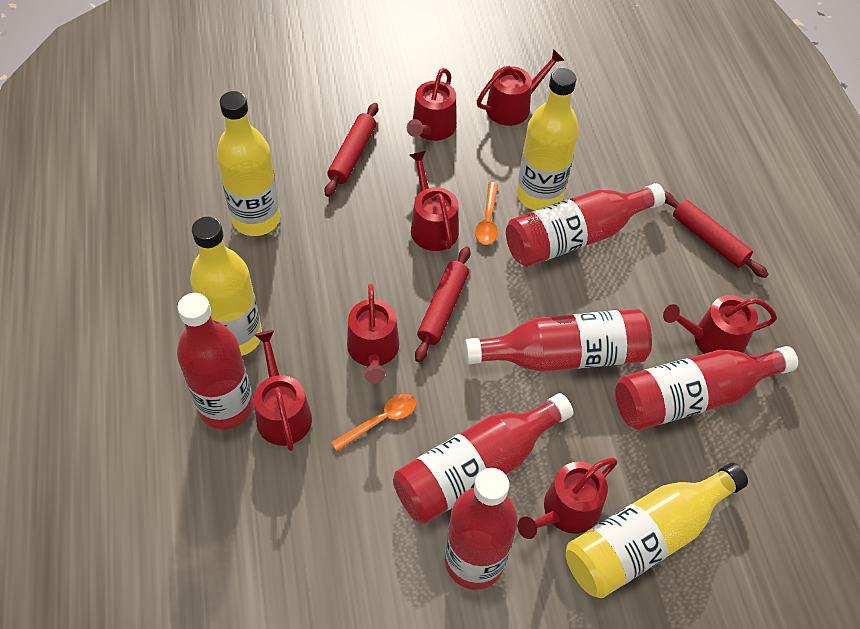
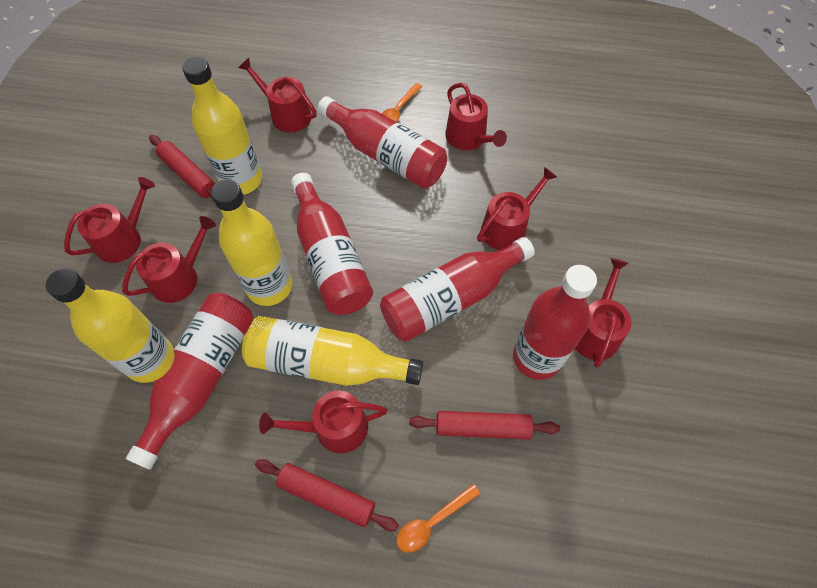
red bottle: [177,293,254,429] [393,393,573,524] [445,468,518,590] [464,309,652,372] [506,183,665,267] [615,346,798,430] = 6 -> [126,293,254,470] [291,173,373,315] [317,96,447,189] [380,237,535,342] [513,265,597,380] = 5

